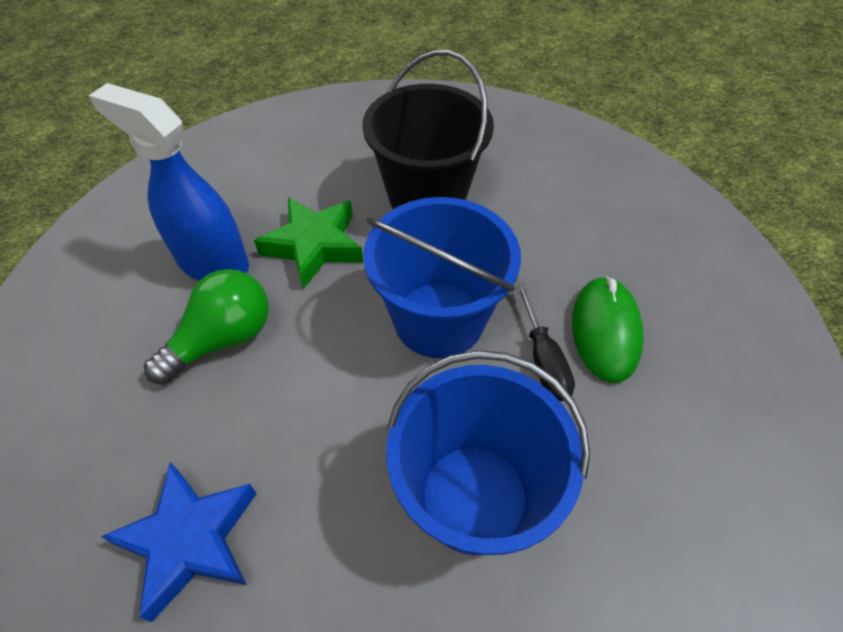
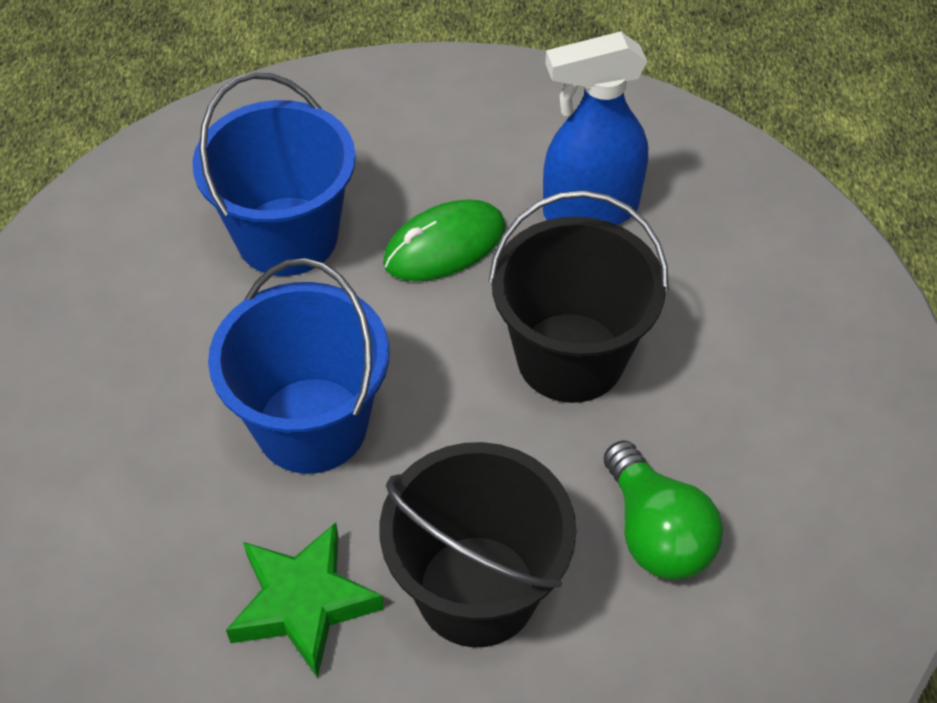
black bucket: [362,50,494,209] = 1 -> [380,442,577,647] [489,190,669,403] = 2
black screwdriver: [516,283,575,401] = 1 -> none = 0
blue star: [101,462,257,622] = 1 -> none = 0

